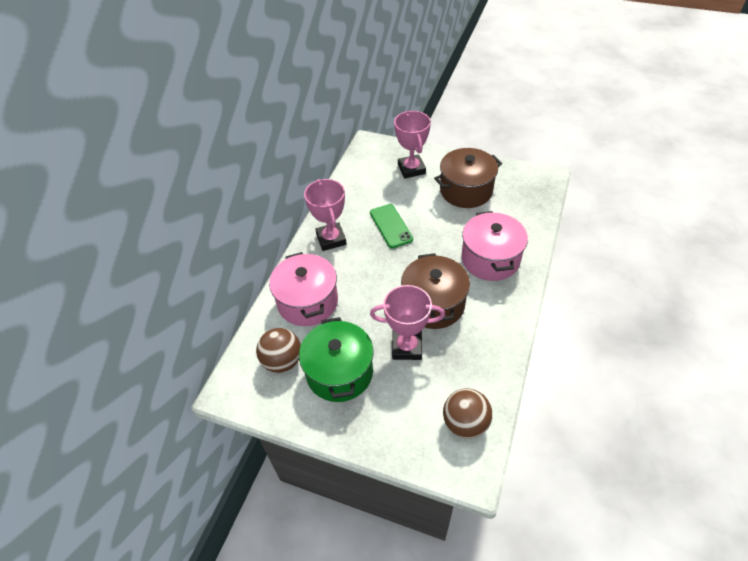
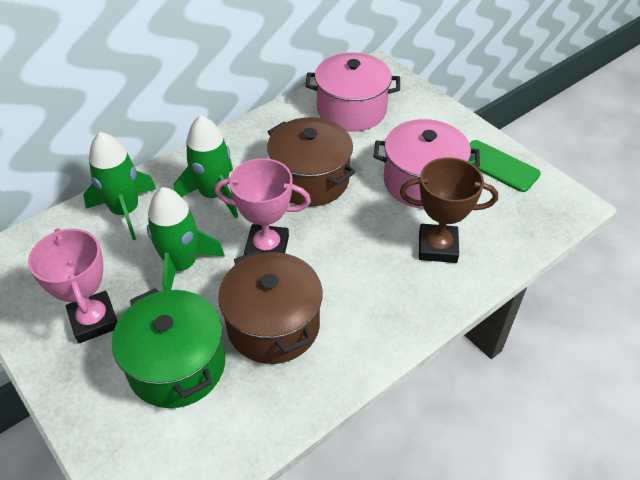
brown ball: [256,328,301,373] [443,388,492,439] = 2 -> none = 0
brown trophy: none = 0 -> [400,157,498,263] = 1
green rocket: none = 0 -> [83,132,156,240] [147,187,225,291] [174,115,238,218] = 3
pink trophy: [304,179,346,251] [370,285,445,360] [394,111,431,179] = 3 -> [28,228,118,343] [215,158,311,255] = 2

